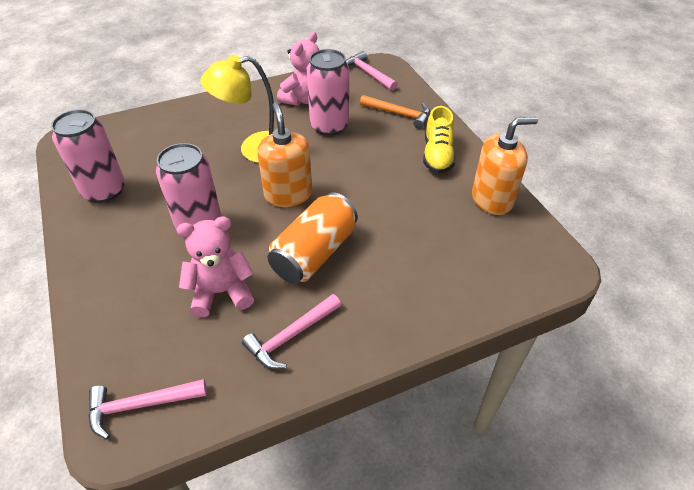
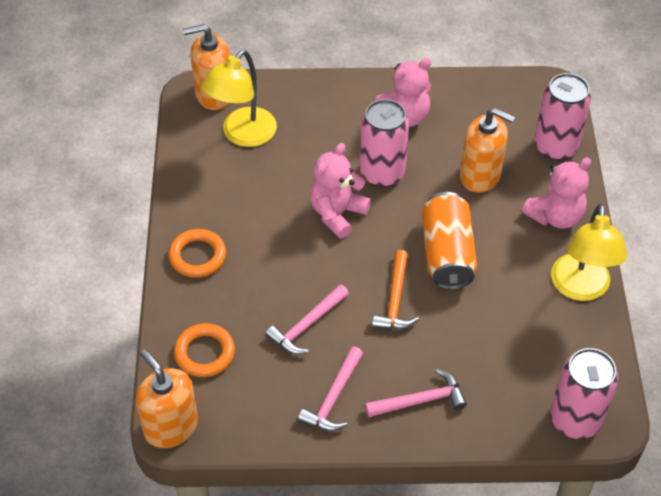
orange ring: none = 0 -> [169,229,226,278] [174,323,235,377] = 2
orange soap dispenser: [257,102,312,207] [472,117,538,215] = 2 -> [135,349,198,448] [183,24,230,110] [460,108,515,193] = 3
pink teddy bear: [177,217,254,317] [277,32,319,106] = 2 -> [310,143,371,238] [375,58,431,127] [522,158,591,229] = 3
yellow lamp: [201,55,274,163] = 1 -> [201,50,277,147] [551,204,627,301] = 2
yellow shoe: [423,106,455,174] = 1 -> none = 0

